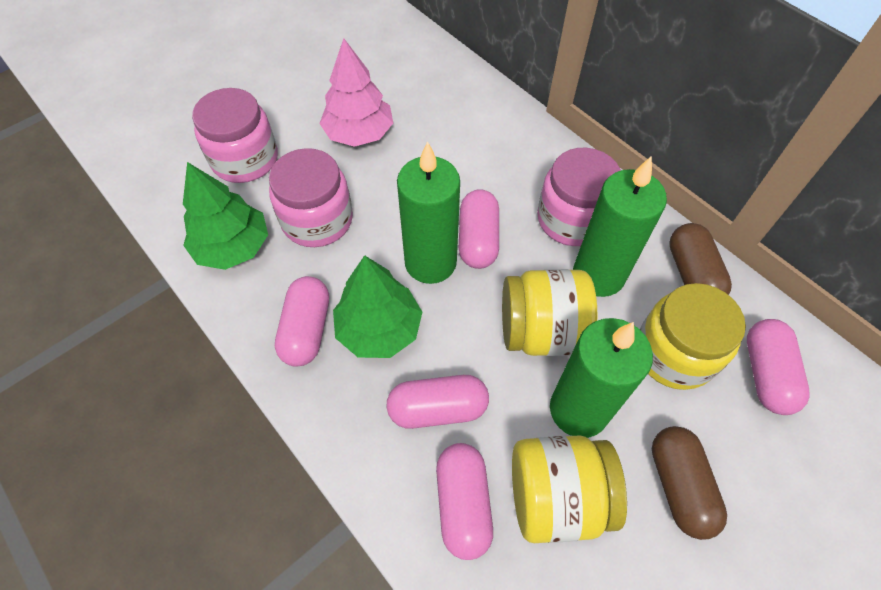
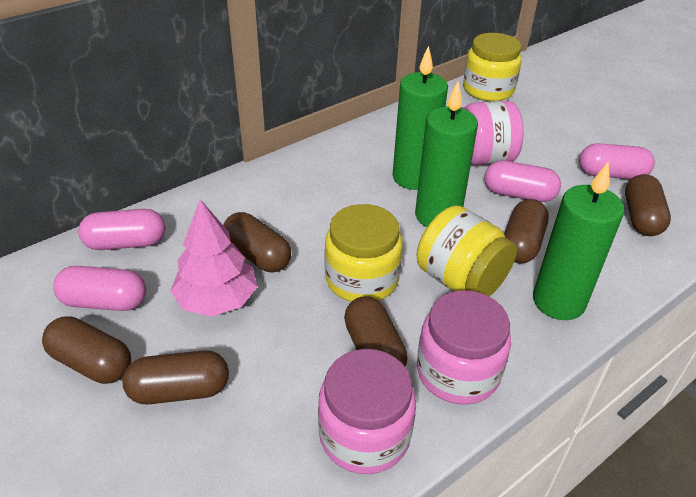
brown capsule: [652,426,727,540] [669,223,732,295] = 2 -> [42,316,131,384] [122,350,229,404] [223,212,291,272] [344,296,408,367] [504,199,549,263] [625,174,671,236] = 6
green tree: [183,162,268,270] [333,255,422,358] = 2 -> none = 0
pink capsule: [275,276,329,367] [386,375,489,429] [436,443,493,560] [459,189,499,269] [747,319,810,415] = 5 -> [53,266,146,311] [78,209,165,250] [484,160,561,202] [579,143,655,179] = 4

